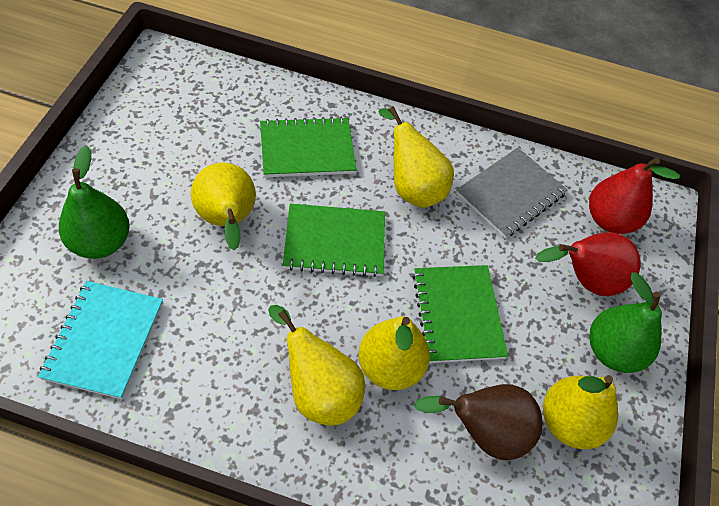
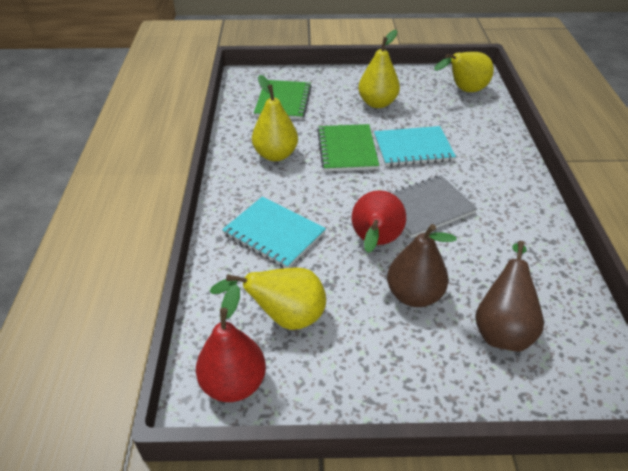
brown pear: [414,384,543,460] = 1 -> [387,224,457,307] [475,241,544,352] = 2
green notebook: [260,117,356,177] [283,204,385,277] [413,265,508,363] = 3 -> [254,80,312,120] [317,124,379,171] = 2
green pear: [59,145,130,259] [589,273,662,373] = 2 -> none = 0
turquoise notebook: [38,281,163,399] = 1 -> [222,196,326,268] [374,126,456,166] = 2
yellow pear: [191,162,256,250] [268,305,365,426] [358,316,430,390] [378,106,454,208] [543,375,618,449] = 5 -> [210,268,326,330] [252,75,298,161] [358,30,400,108] [434,52,494,92] = 4

